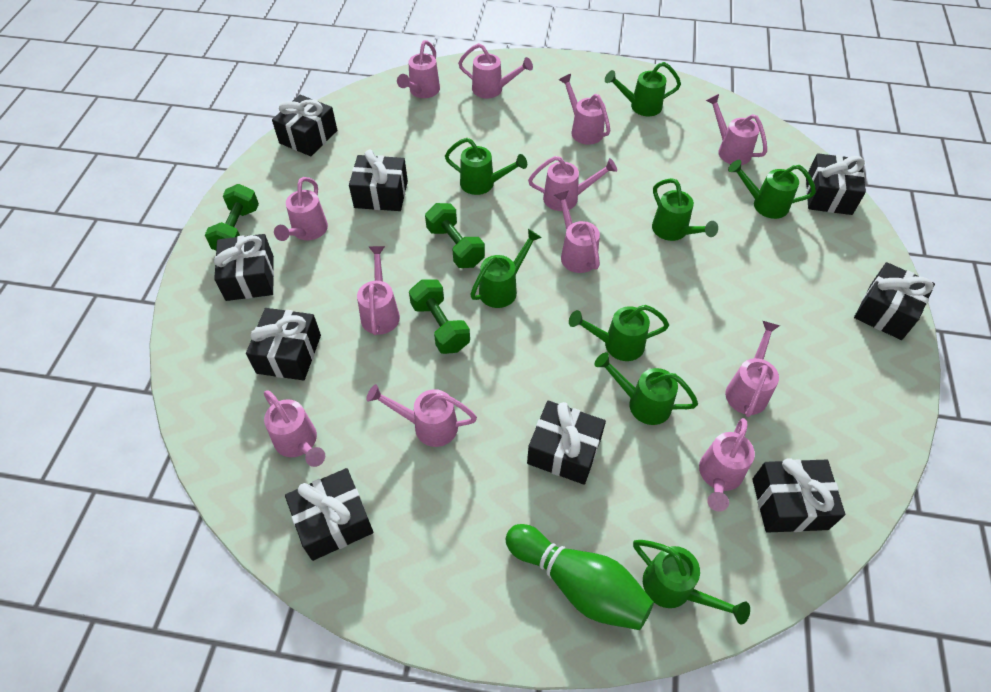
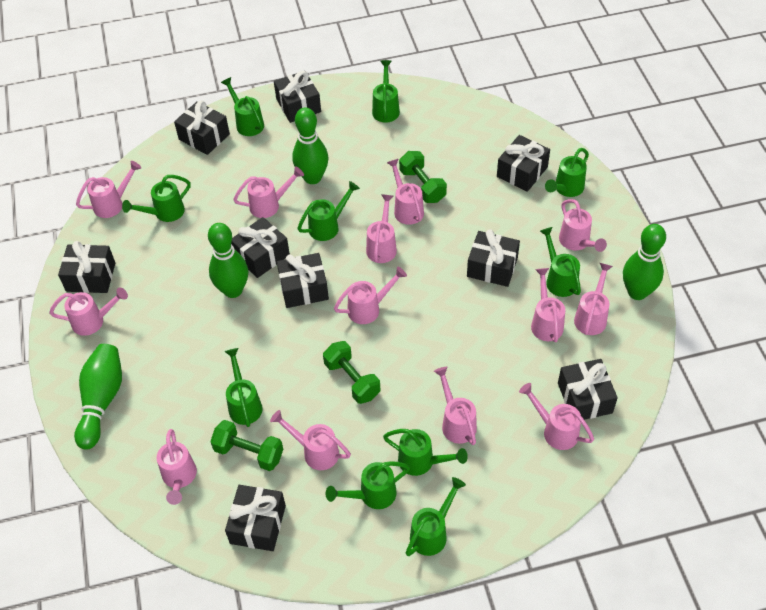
green bowling pin: [506,524,654,630] = 1 -> [74,344,122,449] [208,223,248,298] [292,107,328,184] [623,224,666,300] = 4
green watering can: [445,138,527,195] [470,229,542,308] [569,305,669,361] [594,352,698,425] [605,62,681,116] [633,540,750,624] [652,178,718,241] [728,160,816,219] = 8 -> [122,175,191,222] [221,77,264,136] [224,348,263,427] [298,181,360,241] [326,461,410,509] [372,60,400,123] [383,429,468,476] [406,477,466,556] [540,227,581,297] [545,148,589,197] = 10
pink watering can: [264,390,325,467] [274,177,328,241] [357,246,400,335] [366,384,477,447] [397,40,440,98] [458,43,533,98] [528,156,617,211] [554,191,600,273] [559,74,611,145] [699,418,755,512] [706,94,767,165] [725,321,780,417] = 12 -> [49,287,128,336] [76,161,141,218] [157,429,197,505] [233,166,304,218] [270,410,351,470] [334,267,407,324] [366,194,397,263] [387,159,424,225] [434,367,477,445] [519,383,594,450] [531,268,565,342] [559,199,607,252] [574,263,613,335] = 13

